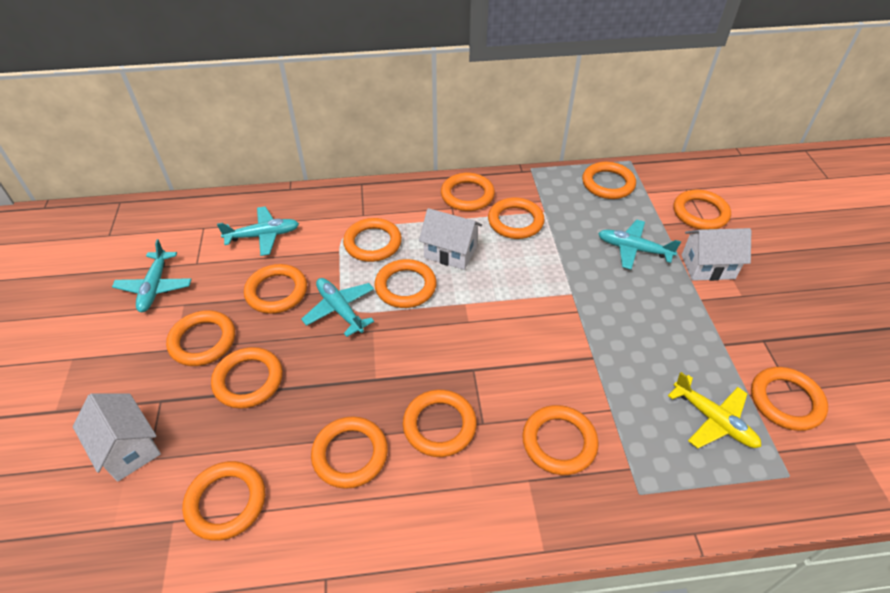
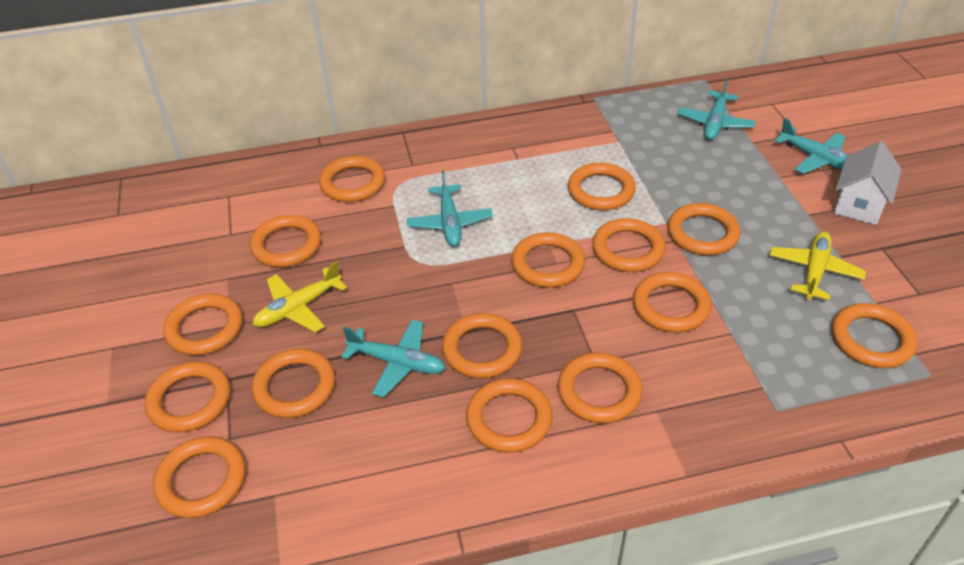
orange ring: [166,310,235,366] [182,461,265,541] [211,347,283,409] [244,264,307,314] [311,416,388,489] [343,218,402,262] [374,259,437,308] [403,389,477,457] [441,173,495,211] [488,198,545,239] [522,405,599,475] [582,162,636,199] [674,190,731,230] [751,367,828,431] = 14 -> [145,361,230,433] [153,436,246,518] [163,294,243,356] [250,215,321,267] [252,349,335,418] [319,156,385,202] [442,313,522,379] [466,378,553,453] [511,232,585,288] [558,352,643,424] [568,163,636,210] [592,218,666,272] [633,272,712,332] [668,203,740,255] [832,303,918,368] = 15
white house: [73,393,161,482] [419,208,482,270] [682,228,751,281] = 3 -> [834,141,902,225] = 1
yellow plane: [668,372,761,448] = 1 -> [252,261,347,332] [770,231,866,300] = 2

